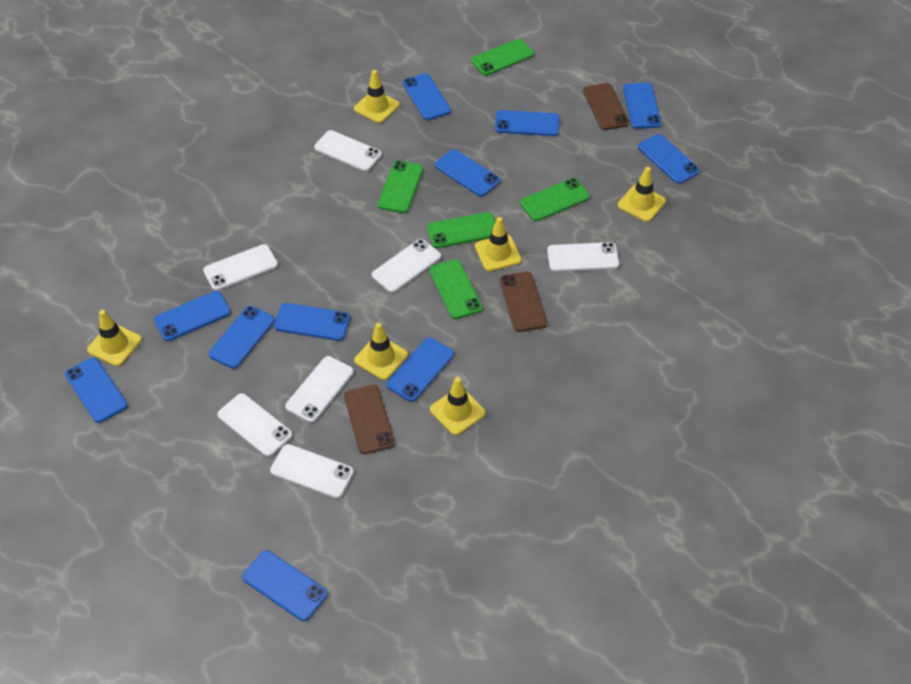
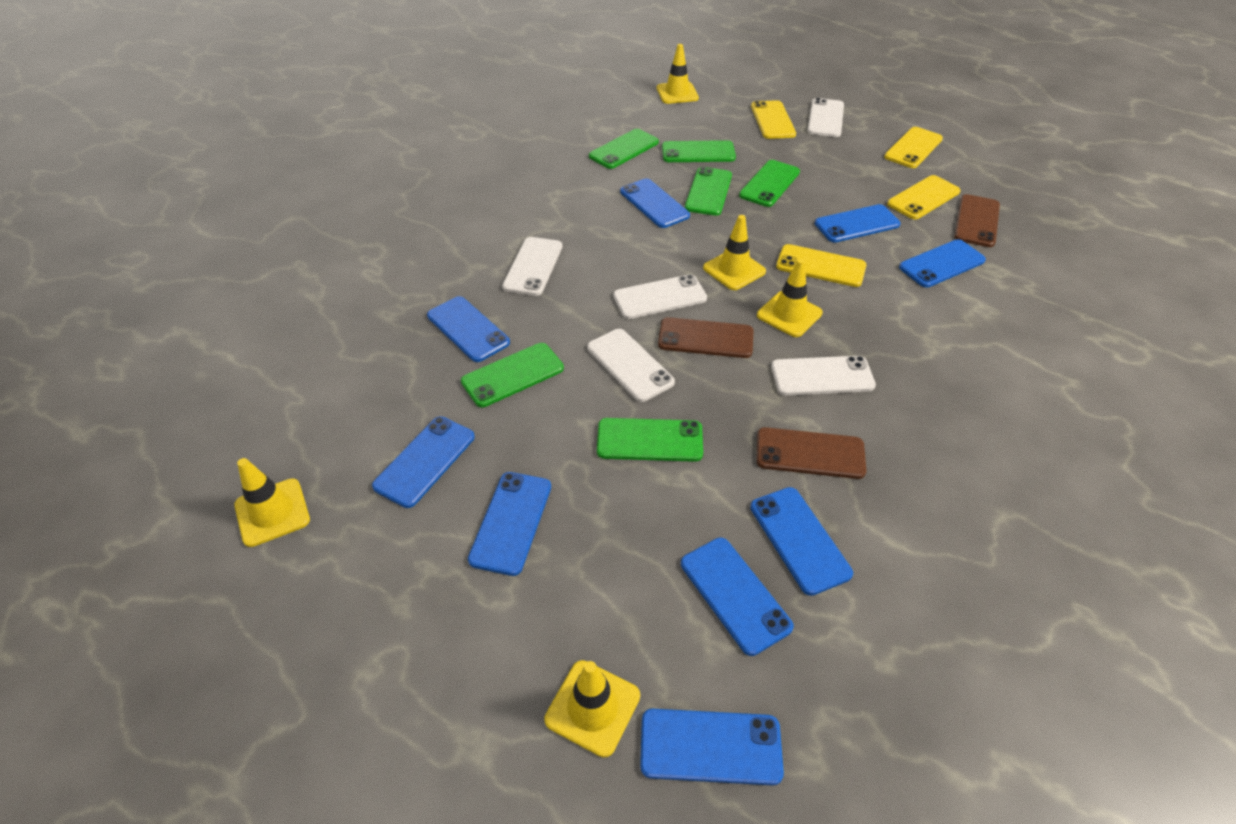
blue phone: [65,357,128,423] [154,291,231,341] [208,306,275,369] [242,550,328,621] [274,303,350,341] [386,337,454,402] [402,73,451,120] [435,149,500,197] [495,110,560,136] [623,83,662,129] [638,134,700,184] = 11 -> [372,416,475,508] [427,296,510,362] [468,472,551,576] [620,178,690,228] [640,709,784,785] [681,538,794,656] [750,487,853,596] [815,204,901,243] [899,239,986,288] = 9
green phone: [378,161,423,213] [427,212,495,248] [429,259,483,319] [471,39,534,76] [520,178,590,221] = 5 -> [461,343,564,407] [589,129,659,169] [597,418,703,462] [662,140,736,162] [685,167,732,216] [739,160,800,207] = 6
white phone: [203,244,278,291] [217,393,292,457] [270,444,354,498] [285,356,354,423] [314,130,382,171] [372,239,441,293] [547,242,619,272] = 7 -> [502,237,562,296] [587,329,675,402] [613,274,707,319] [771,356,876,395] [807,98,844,137] = 5
yellow phone: none = 0 -> [751,100,796,139] [776,244,867,287] [884,127,943,168] [887,175,961,219] = 4
yellow traffic cone: [87,310,142,366] [354,70,400,123] [354,323,408,380] [430,377,485,435] [475,217,522,271] [618,167,666,222] = 6 -> [234,458,310,547] [544,660,640,758] [657,44,699,104] [703,215,766,290] [757,259,823,337] = 5

